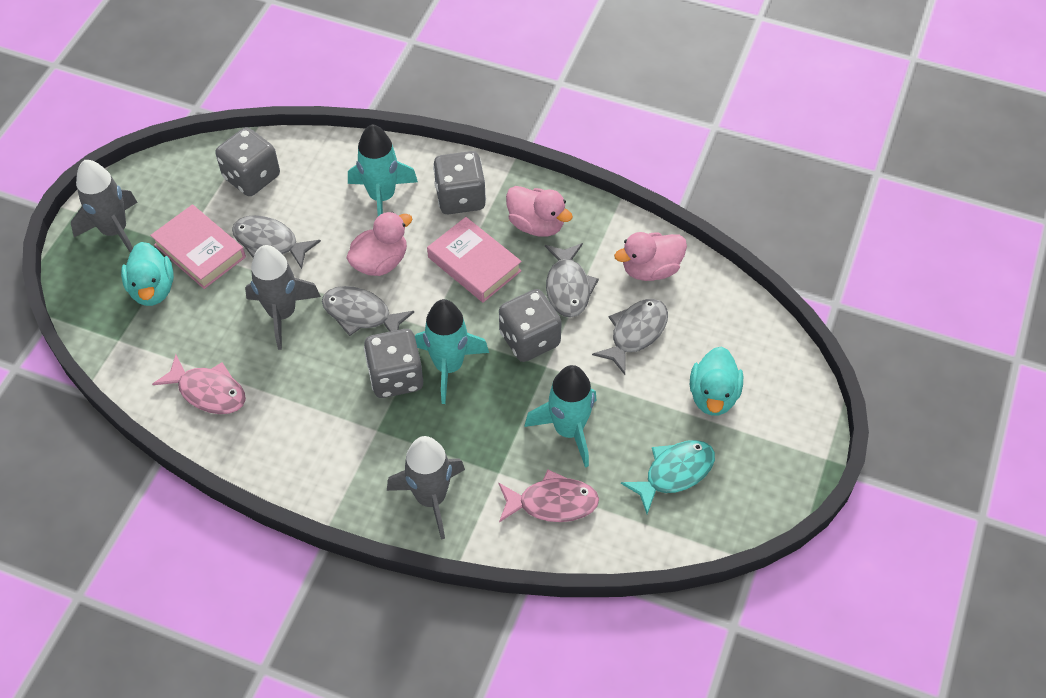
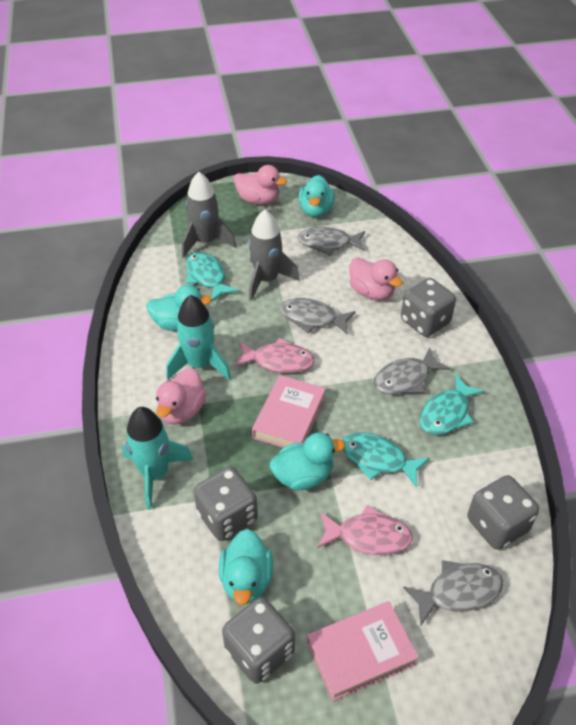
grey rocket: [71,160,138,253] [245,245,321,350] [387,436,465,539] = 3 -> [182,172,236,258] [248,210,300,301] = 2
turquoise duck: [121,242,174,306] [690,346,743,416] = 2 -> [146,285,212,331] [219,529,273,605] [270,432,345,490] [298,175,335,217] = 4
turquoise fish: [621,440,715,514] = 1 -> [186,252,239,302] [342,432,430,488] [420,374,485,435] = 3
turquoise rocket: [348,124,418,216] [415,299,489,404] [524,365,597,468] = 3 -> [122,407,193,510] [166,295,231,380] = 2

